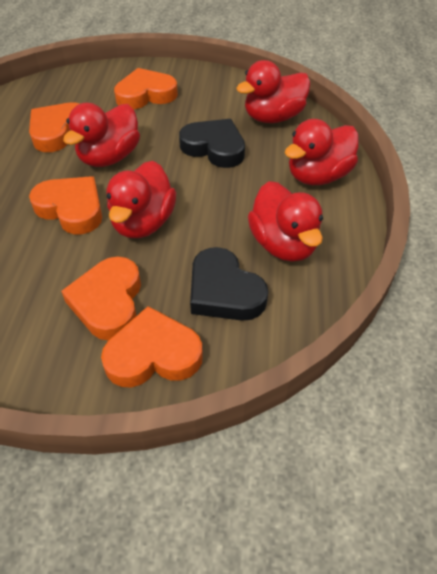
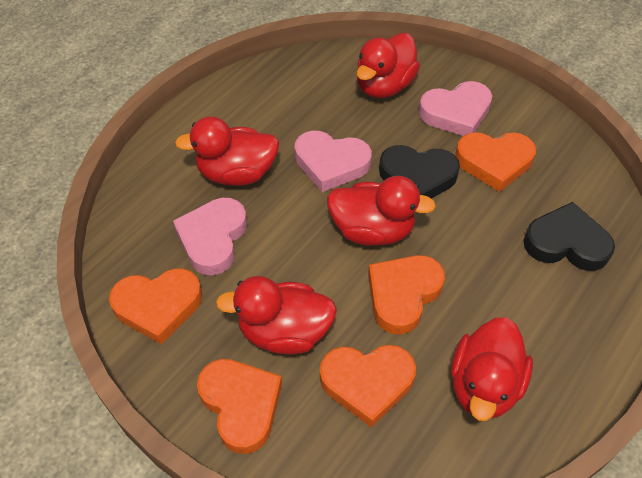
pink heart: none = 0 -> [173,197,247,275] [294,131,372,192] [419,81,492,136] = 3

